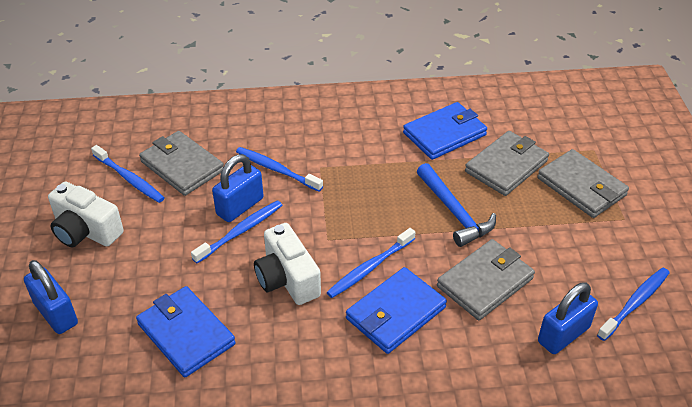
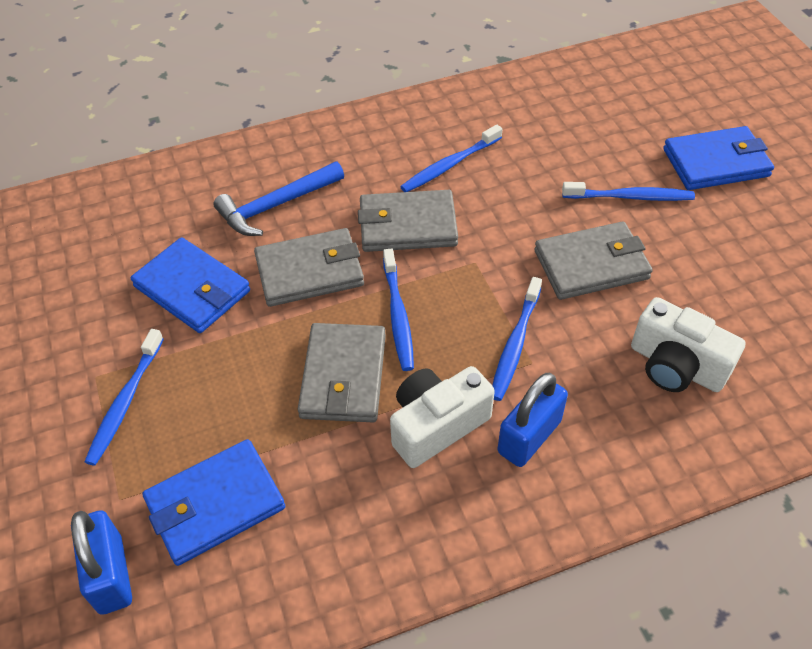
blue padlock: [24,260,78,334] [212,154,264,222] [538,282,598,354] = 3 -> [71,510,132,615] [498,373,568,467] = 2

